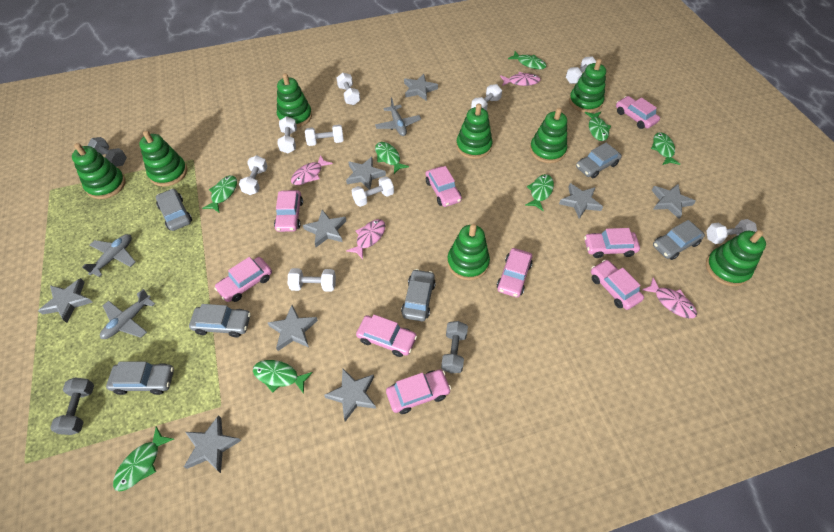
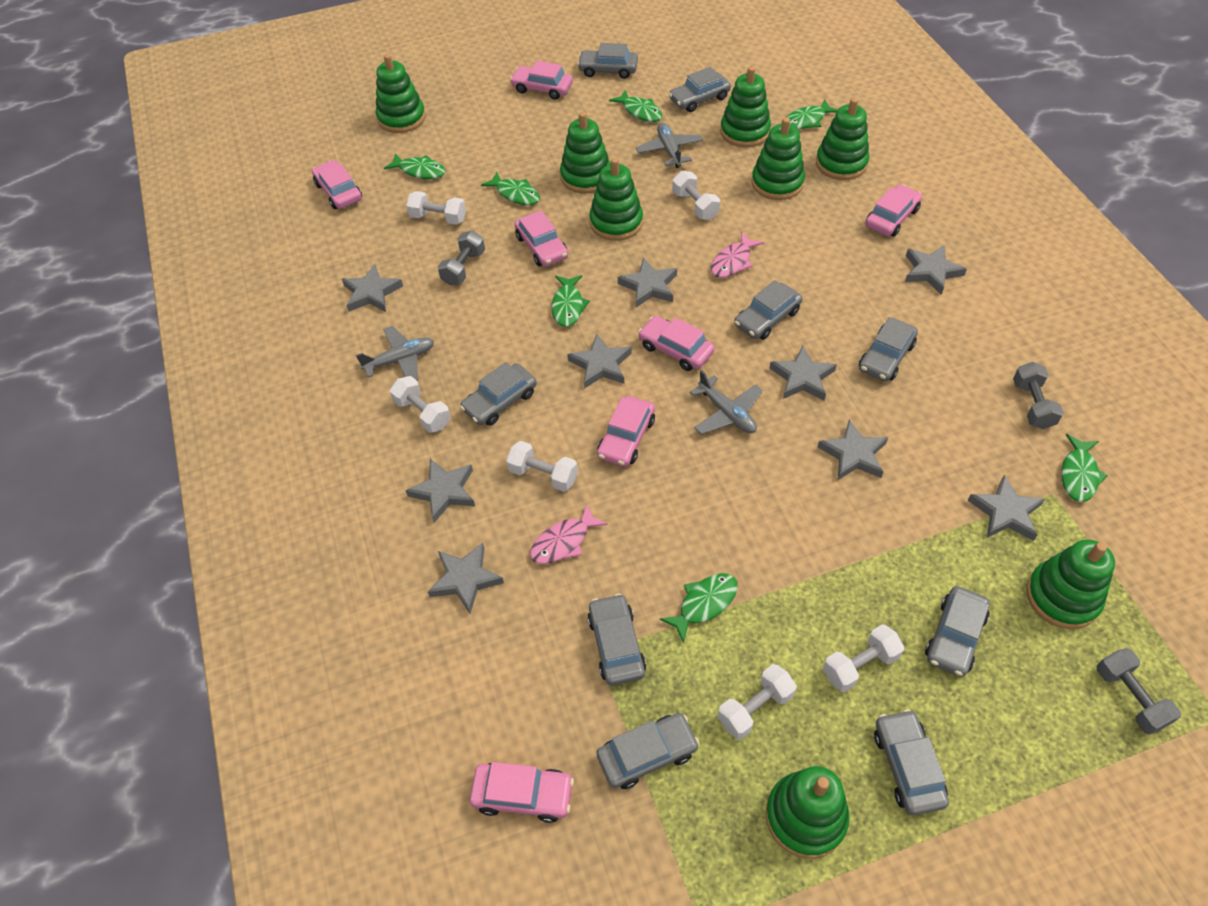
green fish: [113,426,174,492] [202,176,237,212] [253,360,313,394] [375,142,409,174] [508,51,547,69] [526,174,554,211] [585,112,611,141] [651,132,680,165] = 8 -> [384,153,446,179] [481,172,540,205] [551,275,590,327] [609,90,662,122] [660,573,738,643] [786,100,837,129] [1061,434,1108,502] = 7
grey car: [106,362,174,395] [156,189,192,231] [189,304,251,337] [401,269,436,321] [576,142,622,178] [653,220,705,260] = 6 -> [460,362,537,426] [577,43,638,79] [587,594,646,686] [597,713,699,789] [669,67,731,112] [734,280,802,340] [859,317,918,382] [874,709,949,815] [925,586,990,677] = 9
pink car: [214,257,272,302] [274,190,303,232] [356,314,417,357] [386,369,451,414] [426,166,462,207] [497,248,533,298] [584,228,640,258] [591,260,644,310] [616,96,660,129] = 9 -> [312,160,362,209] [470,762,574,823] [510,61,573,100] [514,210,568,267] [597,396,655,467] [638,316,715,371] [865,184,922,237] = 7
pink fish: [291,155,333,185] [346,219,386,259] [500,72,541,86] [642,277,697,318] = 4 -> [530,504,608,564] [711,232,764,278] = 2
white dumbbell: [239,155,268,195] [277,116,297,153] [288,268,336,292] [305,124,344,146] [337,73,360,105] [351,176,394,207] [471,84,502,111] [566,56,596,84] [706,219,757,244] = 9 -> [390,376,451,433] [406,191,466,225] [506,441,578,492] [672,171,720,220] [718,664,797,739] [823,624,904,692] = 6

